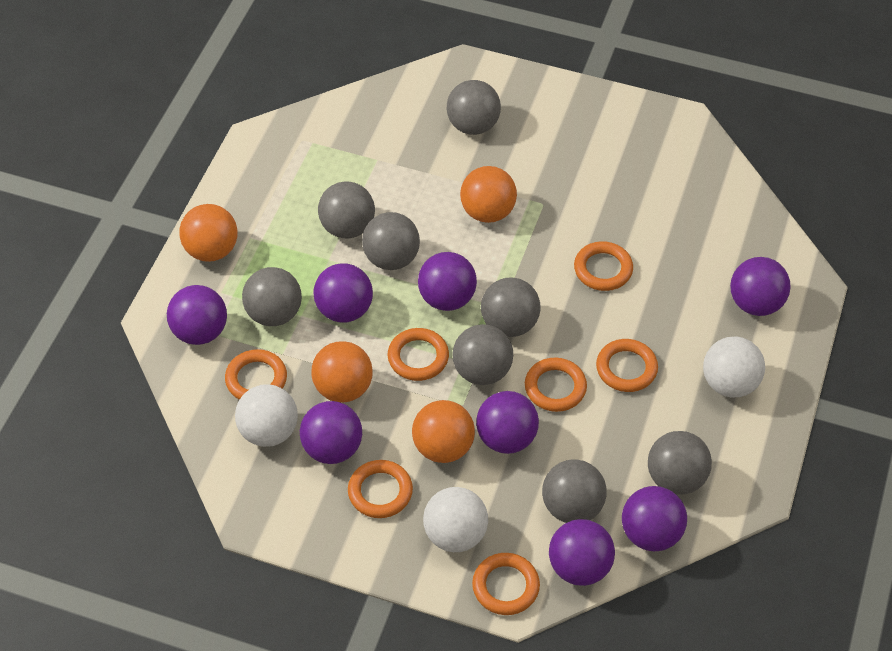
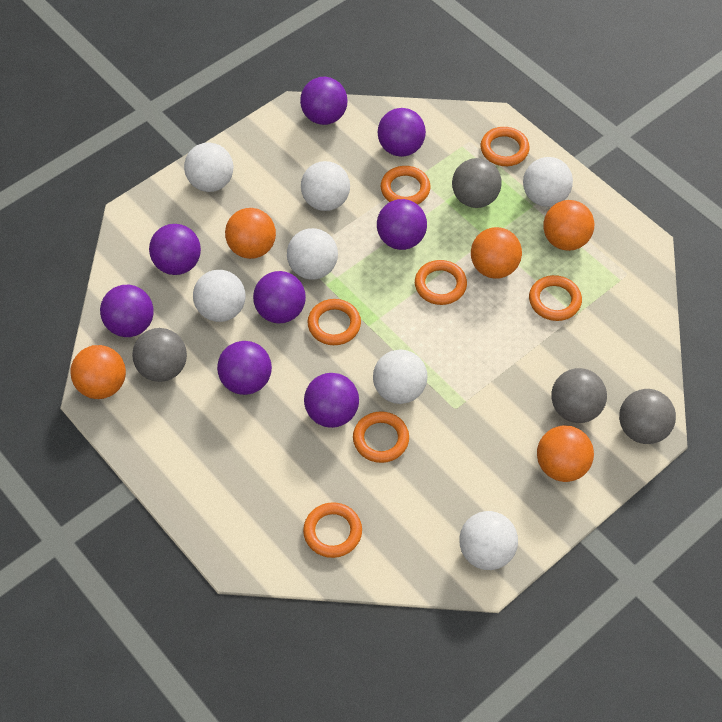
grey ball: [242,267,302,326] [318,182,375,238] [362,212,420,270] [447,80,501,135] [452,324,513,385] [481,277,541,337] [542,459,607,523] [648,431,712,495] = 8 -> [132,328,187,382] [452,158,502,208] [551,368,607,423] [619,389,676,444] = 4
orange ball: [179,204,238,262] [311,341,373,403] [412,400,475,463] [460,166,517,223] = 4 -> [70,345,126,399] [225,208,276,259] [471,227,522,279] [537,425,594,482] [543,200,594,251] = 5
white ball: [235,384,298,447] [423,487,488,552] [703,337,765,398] = 3 -> [184,142,233,192] [193,270,245,322] [287,228,338,280] [301,161,350,211] [373,350,427,404] [459,511,518,570] [523,157,573,207] = 7

